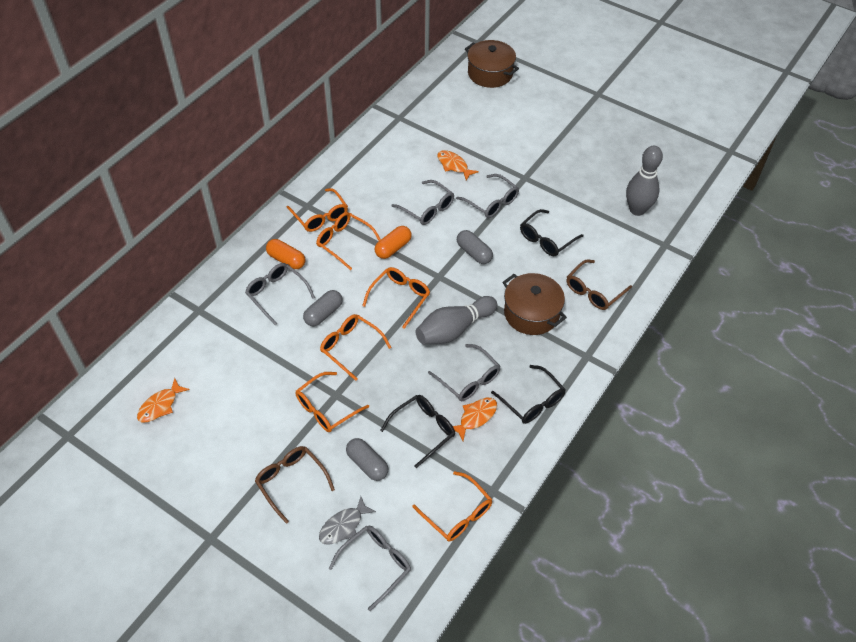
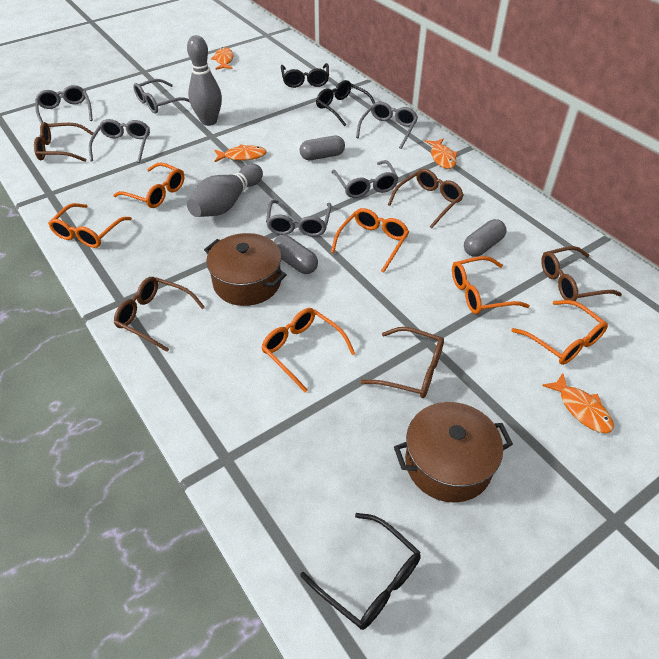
brown glasses: [255,446,335,524] [566,259,632,310] = 2 -> [34,122,93,162] [114,277,205,352] [360,327,444,398] [388,169,464,228] [541,246,622,301] = 5
grey fish: [319,496,376,545] = 1 -> none = 0
grey glasses: [245,263,315,325] [329,525,411,611] [392,180,454,225] [428,344,501,401] [456,174,519,218] = 5 -> [35,85,93,124] [89,119,150,163] [133,79,189,113] [266,200,332,237] [331,160,399,198] [356,101,418,149] = 6
orange capsule: [266,239,305,269] [375,226,412,259] = 2 -> none = 0
orange fish: [137,378,190,423] [437,150,479,181] [453,398,497,441] = 3 -> [211,47,234,70] [214,144,267,162] [425,138,458,169] [542,373,614,433] = 4

